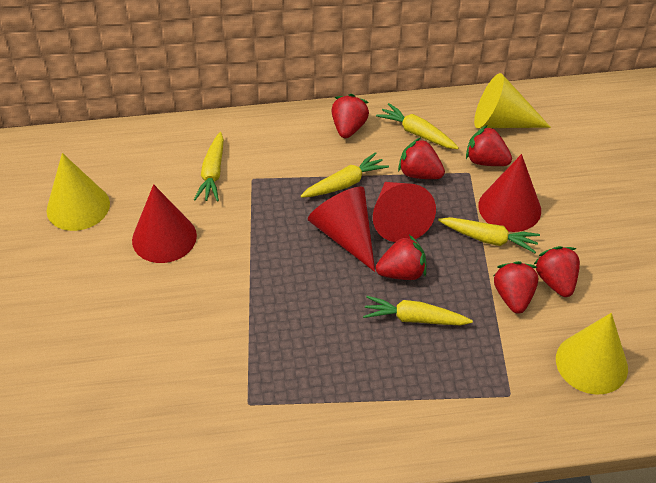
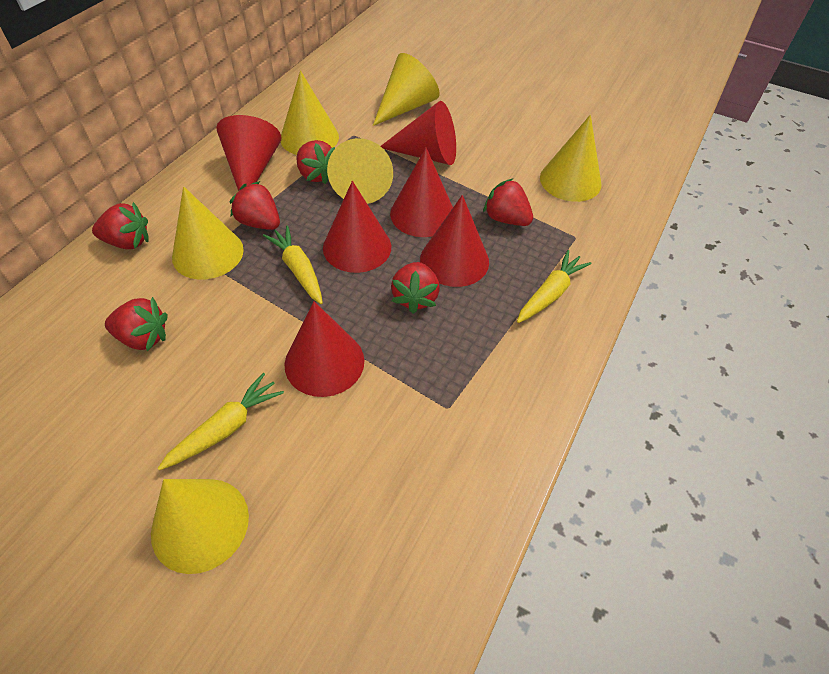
red cone: [132,184,197,263] [308,186,375,272] [373,182,436,242] [478,154,541,232] = 4 -> [216,115,281,191] [285,301,364,397] [323,181,391,273] [381,101,456,165] [390,148,453,237] [420,195,489,287] = 6
yellow carrot: [194,132,224,202] [301,152,389,198] [363,296,473,325] [376,103,459,149] [438,217,540,253] = 5 -> [158,373,284,471] [263,225,323,304] [517,250,592,323] = 3
yellow cone: [46,153,110,231] [474,73,551,128] [556,313,628,395] = 3 -> [151,479,249,574] [172,186,244,280] [281,70,339,155] [327,138,393,204] [373,53,440,126] [540,115,601,202] = 6

